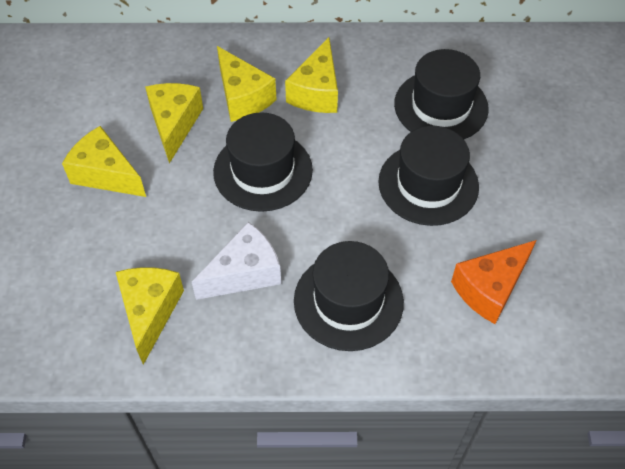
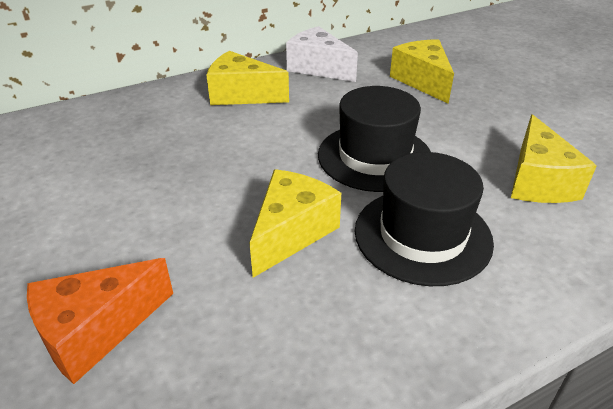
black hat: [213,112,313,212] [294,241,404,351] [378,126,479,226] [394,49,489,139] = 4 -> [318,86,431,192] [355,152,494,286] = 2
yellow cheese: [62,126,146,197] [116,267,184,365] [145,83,203,164] [217,46,277,122] [285,37,338,113] = 5 -> [206,51,289,105] [249,169,341,278] [390,39,454,104] [511,114,597,203] = 4

